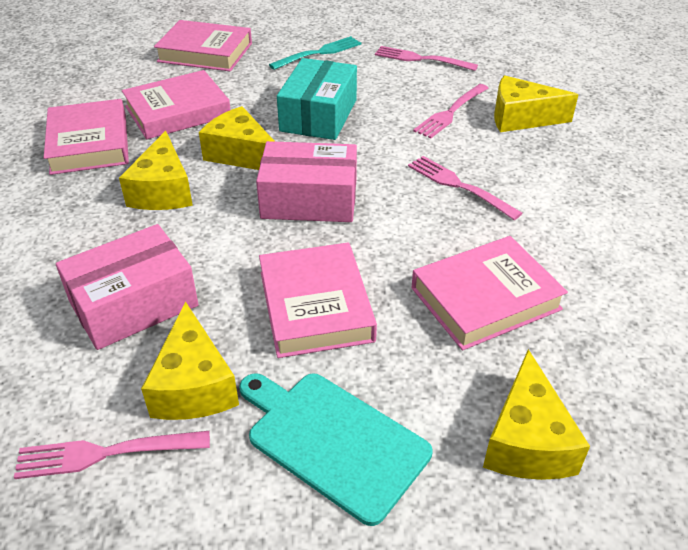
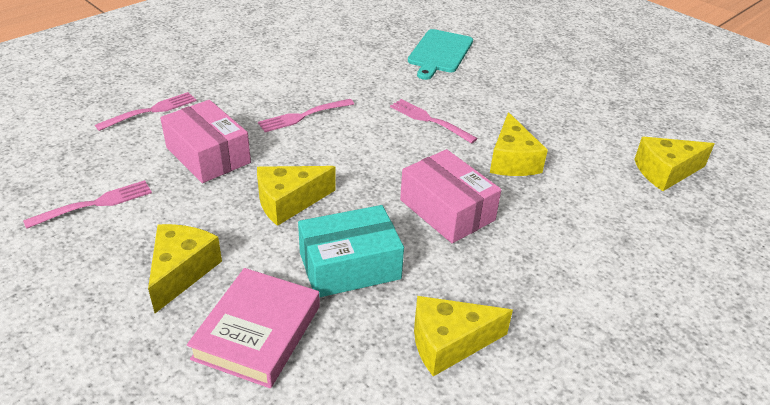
pink book: [44,99,129,175] [122,70,231,139] [154,20,252,71] [259,243,377,358] [412,236,568,350] = 5 -> [187,268,320,388] = 1
turquoise fork: [269,36,362,70] = 1 -> none = 0

